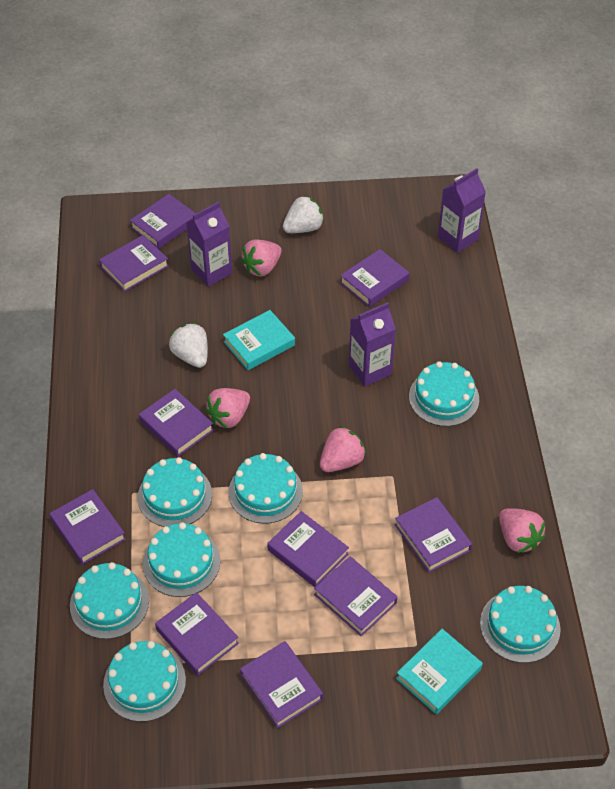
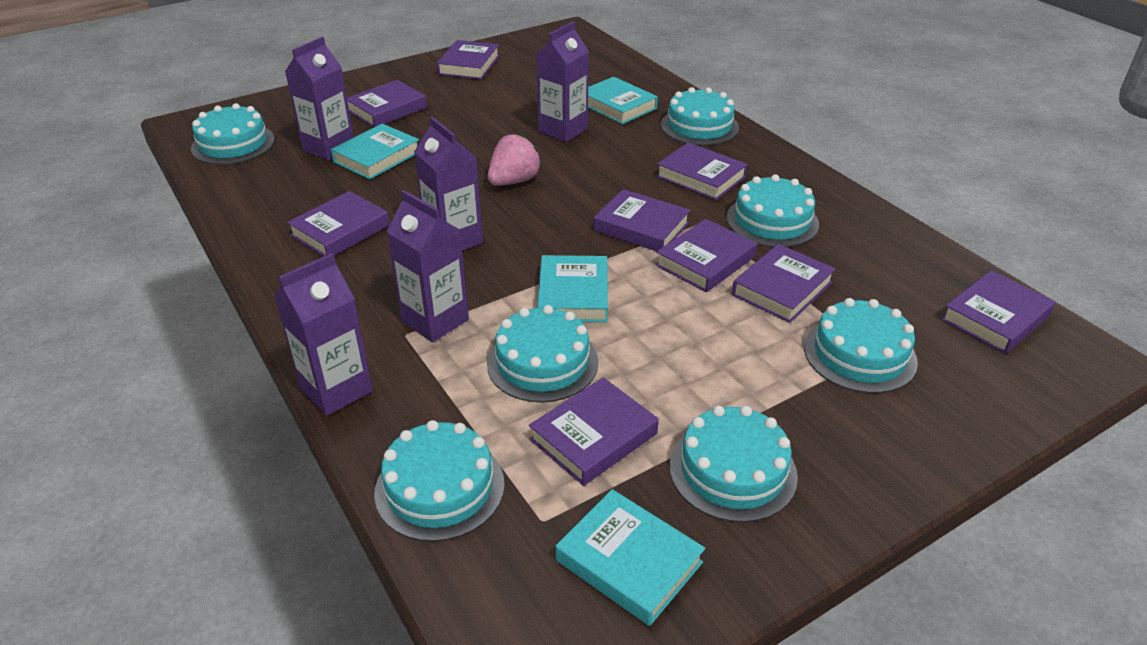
pink strawberry: [205,388,250,428] [241,239,282,276] [320,426,366,472] [499,508,545,553] = 4 -> [488,134,542,186] = 1
purple book: [50,489,126,565] [99,235,169,292] [130,194,196,249] [139,389,214,457] [155,592,239,676] [240,641,323,728] [267,511,349,587] [314,556,397,636] [340,249,409,307] [395,497,472,573] = 10 -> [287,191,390,256] [347,80,427,127] [437,40,500,79] [529,377,659,486] [594,189,690,251] [655,219,757,292] [656,142,748,200] [732,244,836,323] [941,270,1055,354] = 9
purple carton: [186,202,232,287] [349,302,396,387] [438,168,486,253] = 3 -> [275,253,373,416] [285,37,354,161] [386,190,469,342] [414,116,483,251] [536,22,589,142] = 5
turquoise book: [223,310,295,370] [396,629,483,714] = 2 -> [331,124,419,179] [537,255,608,322] [556,489,705,626] [588,77,658,124] = 4
white strawberry: [169,323,208,368] [283,195,324,233] = 2 -> none = 0

